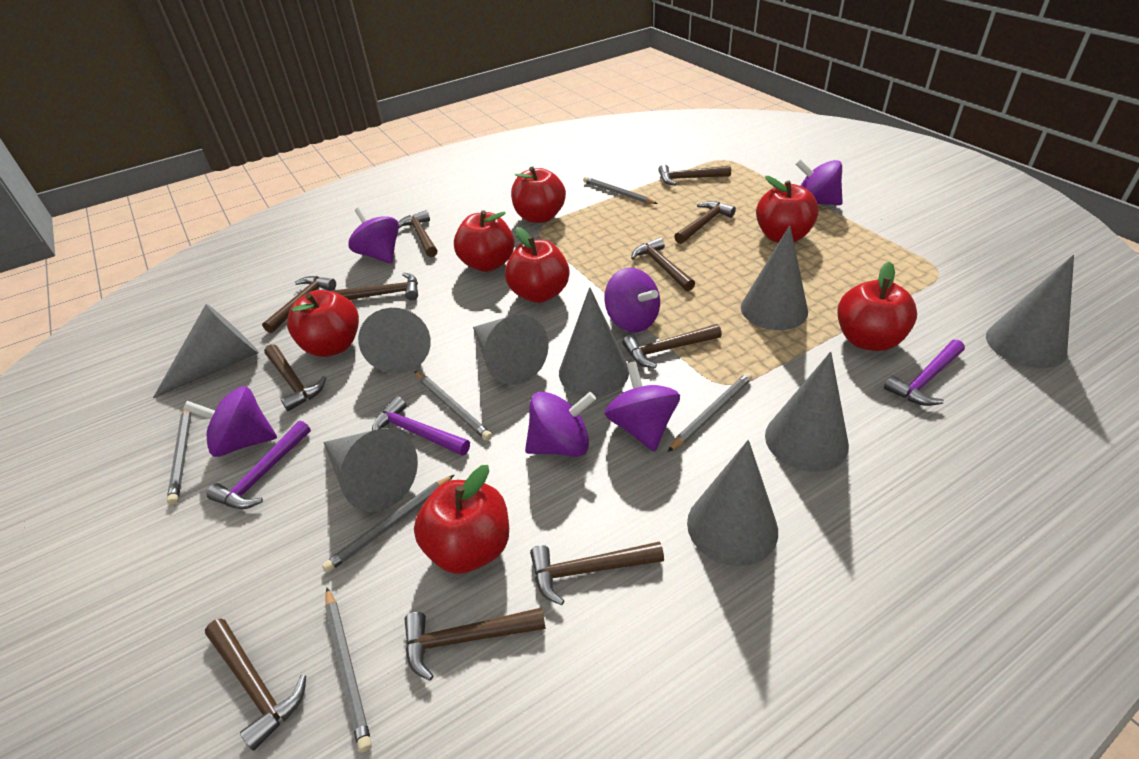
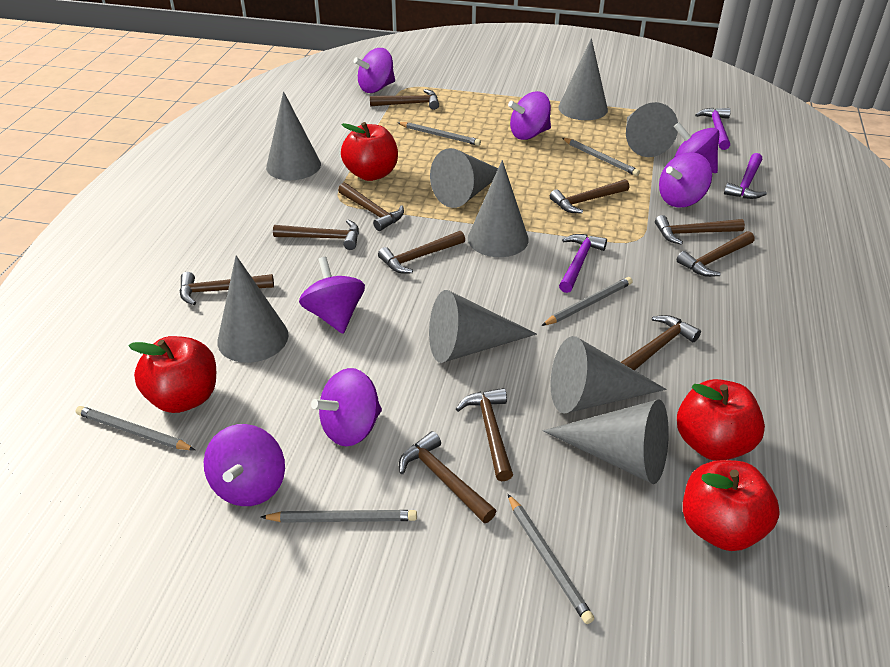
purple spinning top: [183,386,277,457] [348,207,399,264] [525,392,596,457] [604,267,660,332] [605,361,680,452] [795,159,843,205] = 6 -> [204,424,285,506] [299,257,365,334] [311,368,382,446] [354,48,395,93] [508,91,551,140] [659,152,712,208] [674,122,719,173] = 7
red apple: [287,290,359,357] [414,465,509,574] [454,210,515,272] [505,227,570,303] [511,167,566,223] [756,176,819,243] [837,262,917,351] = 7 -> [129,336,216,413] [341,122,398,181] [677,379,765,461] [683,460,780,551] = 4

